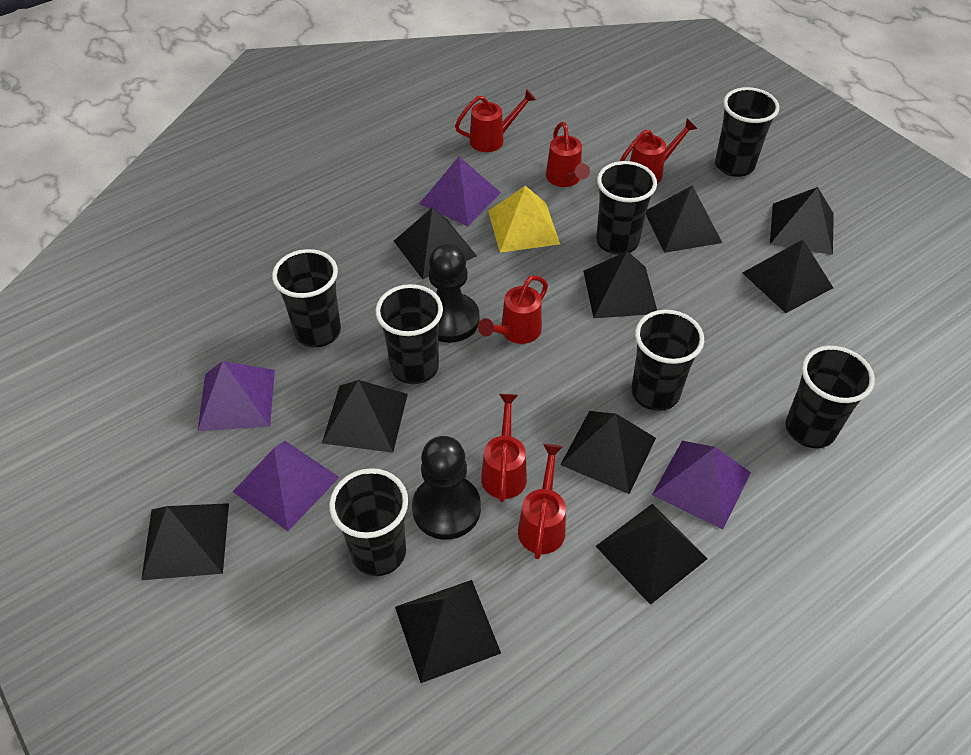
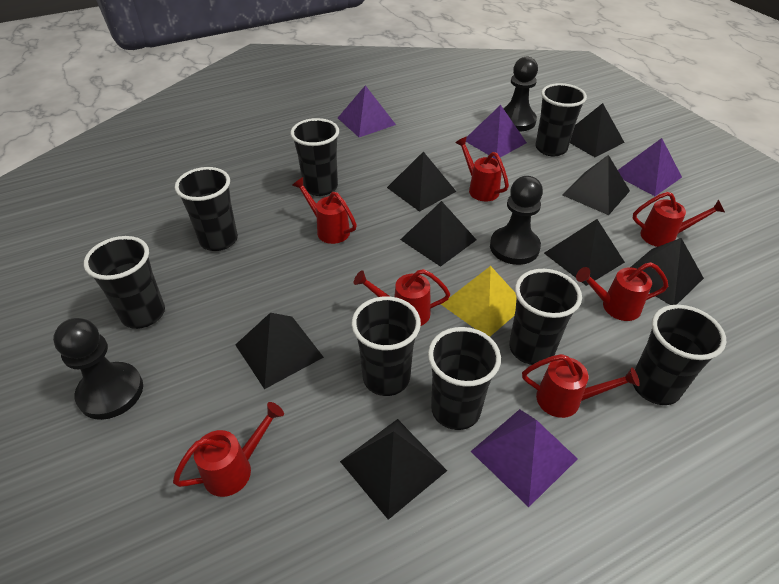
black cup: [272,249,341,347] [329,468,408,576] [375,284,443,384] [596,161,657,255] [631,310,704,411] [715,87,779,177] [786,346,875,448] = 7 -> [84,236,165,329] [175,167,238,251] [291,118,339,196] [352,296,421,396] [428,327,501,430] [509,269,582,365] [536,83,587,156] [633,305,726,405] = 8
black pawn: [412,436,481,540] [429,243,480,343] = 2 -> [53,318,143,420] [490,176,543,265] [503,57,538,131] = 3
black pyramid: [141,503,229,580] [322,380,408,453] [394,207,477,279] [395,580,501,683] [560,411,656,494] [583,251,657,318] [596,504,708,605] [646,185,722,253] [743,240,833,313] [770,187,834,255] = 10 -> [235,313,324,389] [340,419,447,520] [387,152,456,212] [400,201,476,267] [544,219,625,286] [562,155,630,215] [570,103,624,157] [630,238,704,305] = 8
red watering can: [455,89,536,152] [478,275,548,344] [481,394,527,502] [518,444,566,559] [546,122,590,187] [620,119,697,184] = 6 -> [173,402,284,497] [292,177,357,244] [354,269,450,326] [455,137,509,201] [522,354,640,418] [576,262,668,321] [633,192,725,247] = 7

